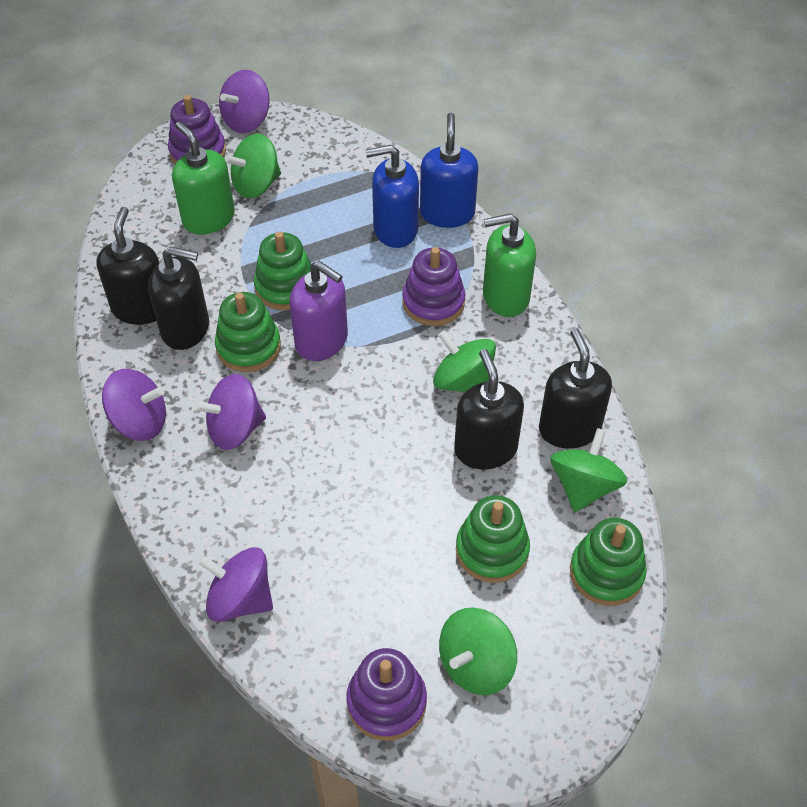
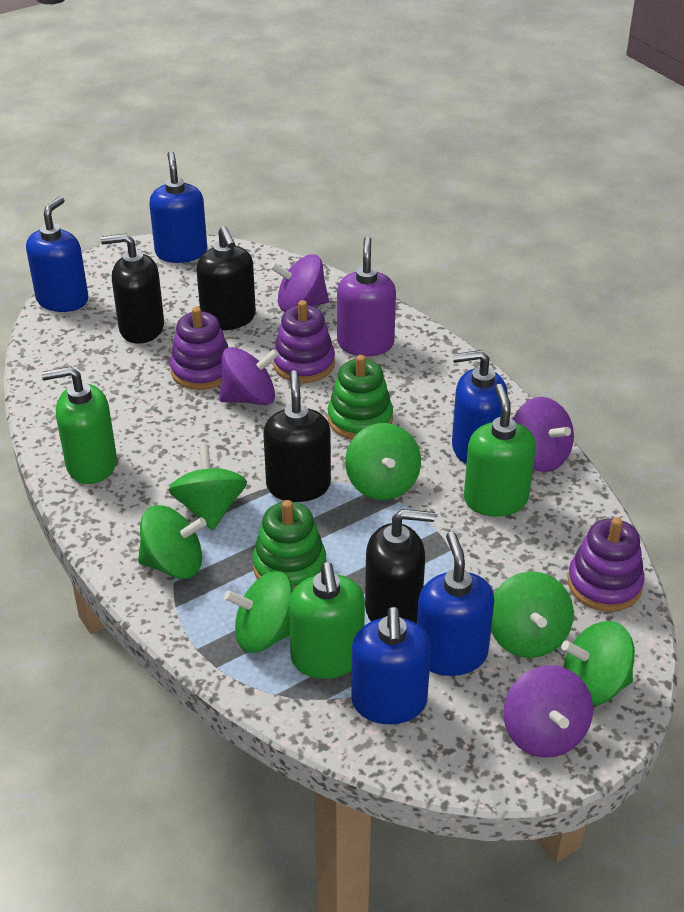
blue soap dispenser: [365,145,419,248] [420,113,478,228] = 2 -> [26,196,88,312] [149,151,207,263] [351,607,431,724] [417,532,495,676] [452,350,508,464] = 5
green soap dispenser: [172,121,235,234] [483,213,536,317] = 2 -> [42,366,117,484] [289,562,365,679] [464,384,536,517] = 3
green spinning top: [224,134,281,199] [433,330,496,393] [439,607,517,695] [550,428,627,512] = 4 -> [138,505,206,579] [169,445,247,531] [224,571,293,653] [345,423,421,500] [491,572,574,658] [561,621,635,706] = 6
green stacking toy: [215,292,281,372] [254,232,311,310] [456,495,530,583] [570,518,647,606] = 4 -> [252,500,326,590] [328,355,393,440] = 2

